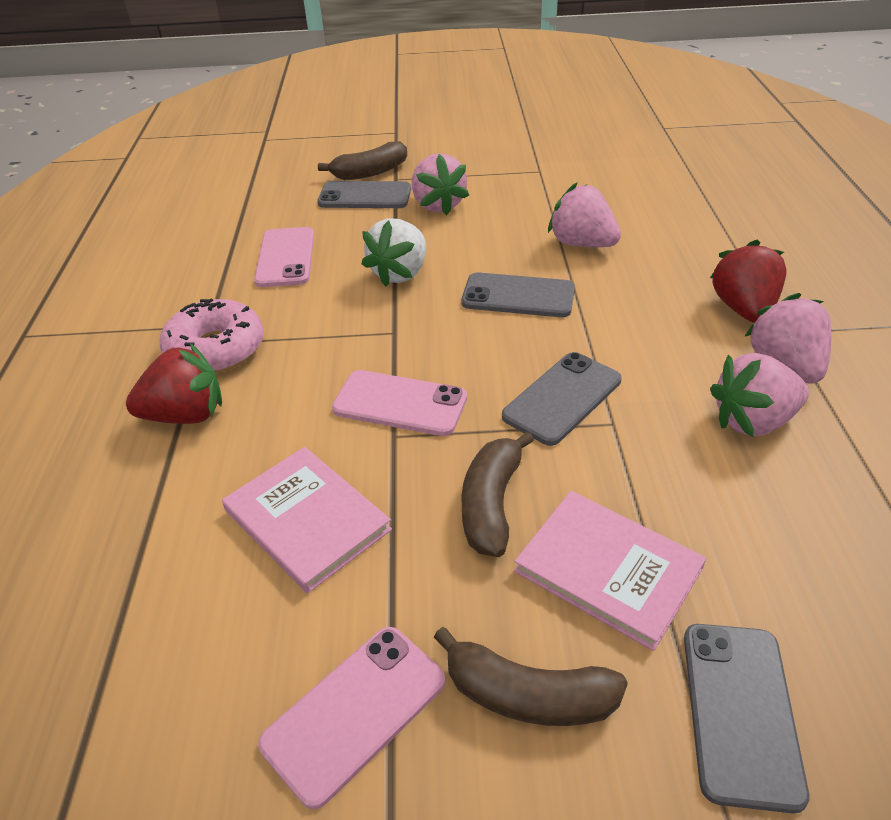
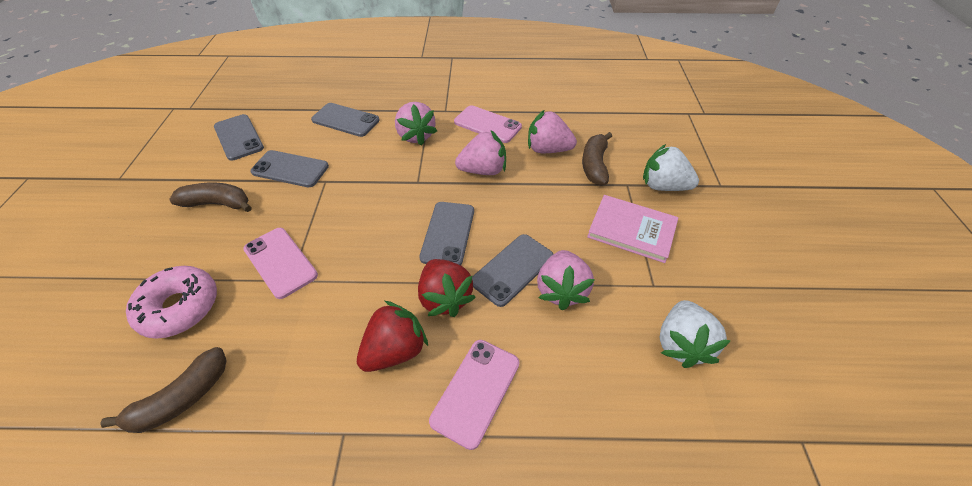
grey phone: [317,181,411,208] [461,272,575,317] [502,352,622,446] [684,624,809,814] = 4 -> [214,114,264,161] [250,150,329,187] [311,103,380,137] [419,202,474,265] [472,234,553,307] = 5
pink book: [222,447,392,593] [514,491,706,651] = 2 -> [587,195,678,263] = 1
white strawberry: [362,218,426,287] = 1 -> [643,144,699,191] [660,300,731,368] = 2

